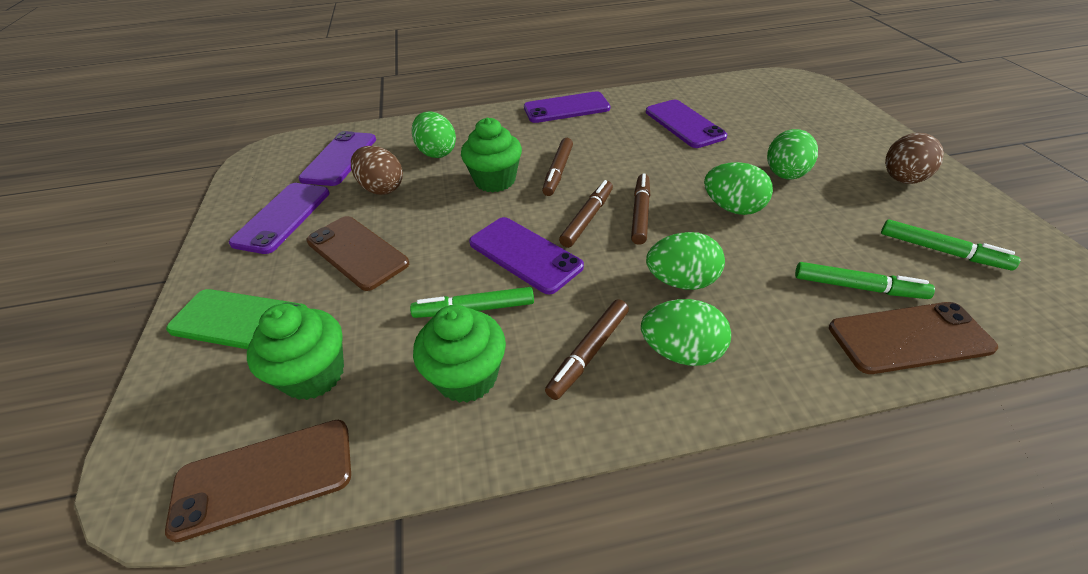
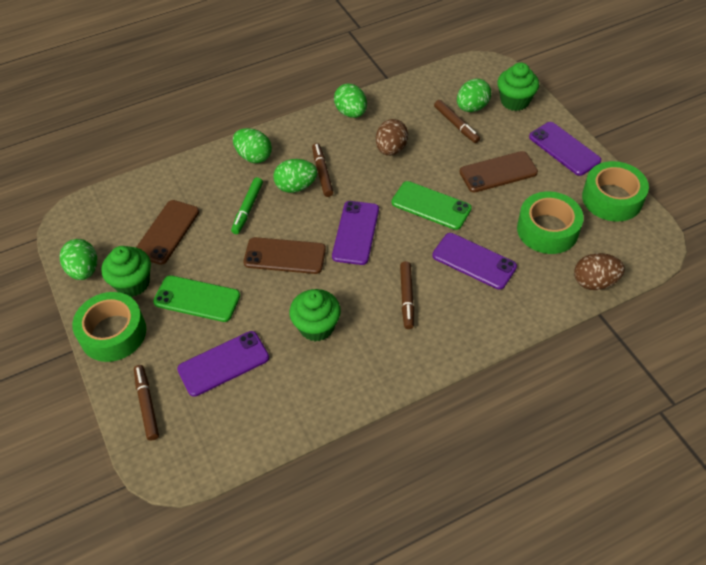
green marker: [410,287,534,318] [795,262,935,299] [881,219,1021,271] = 3 -> [231,177,263,234] = 1
green phone: [166,289,307,349] = 1 -> [153,275,240,322] [392,181,472,230] = 2
green tape: none = 0 -> [72,292,146,362] [517,191,584,254] [582,161,649,222] = 3
purple phone: [229,183,330,254] [298,131,376,186] [469,217,584,294] [524,91,610,123] [646,100,727,148] = 5 -> [177,331,269,397] [332,201,379,265] [432,233,517,290] [529,122,601,176] = 4

